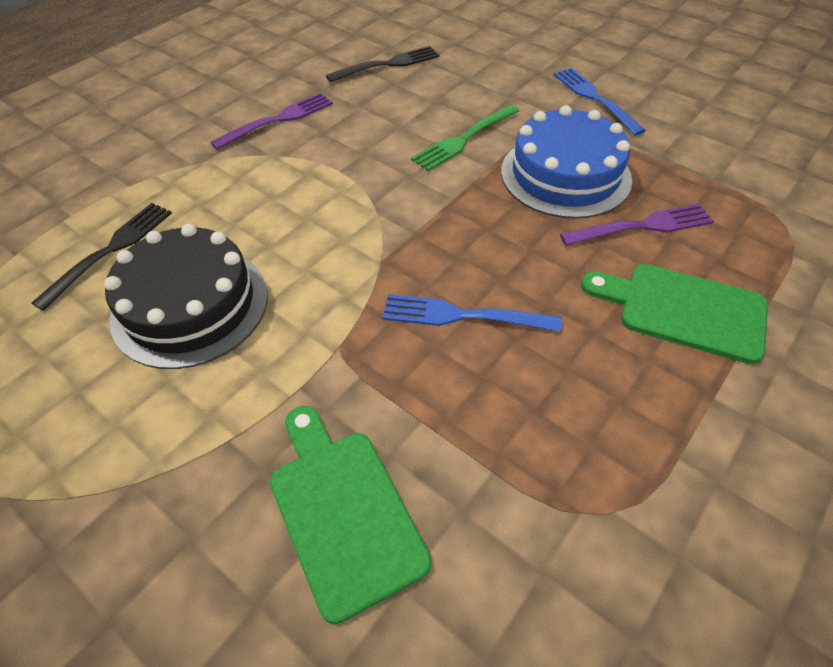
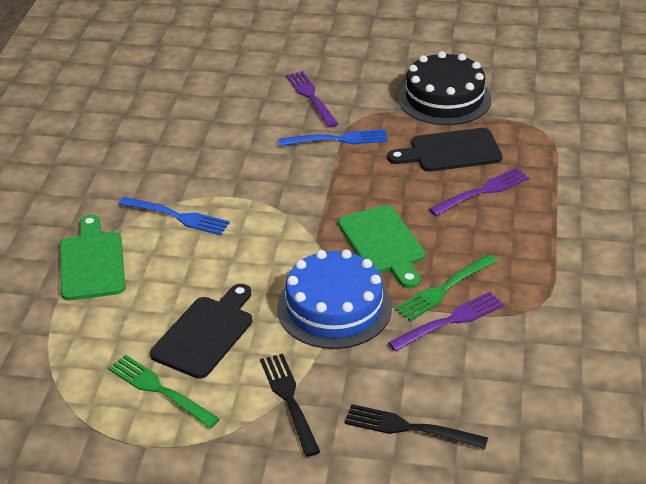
black cutting board: none = 0 -> [150,284,252,379] [387,128,502,172] = 2
green fork: [411,105,519,171] = 1 -> [108,355,220,428] [395,254,497,322] = 2
purple fork: [211,93,333,150] [560,203,714,246] = 2 -> [286,71,338,127] [388,292,504,351] [429,168,530,216] = 3

